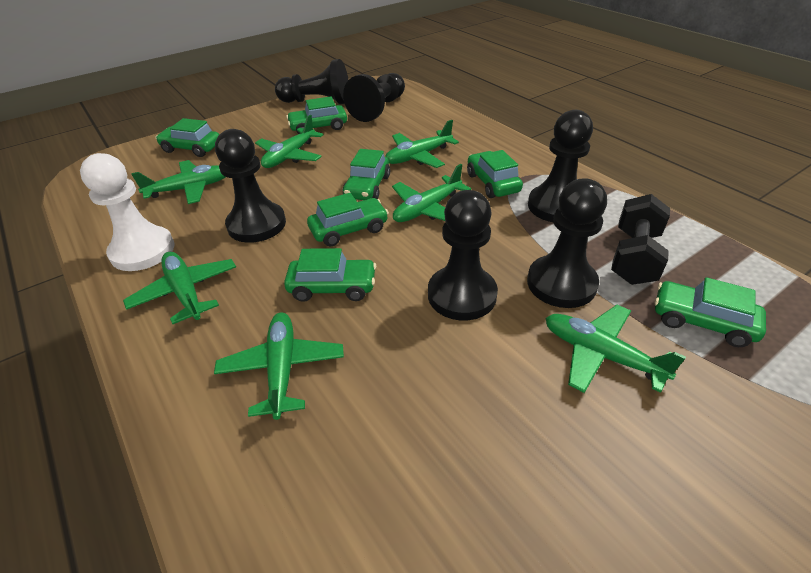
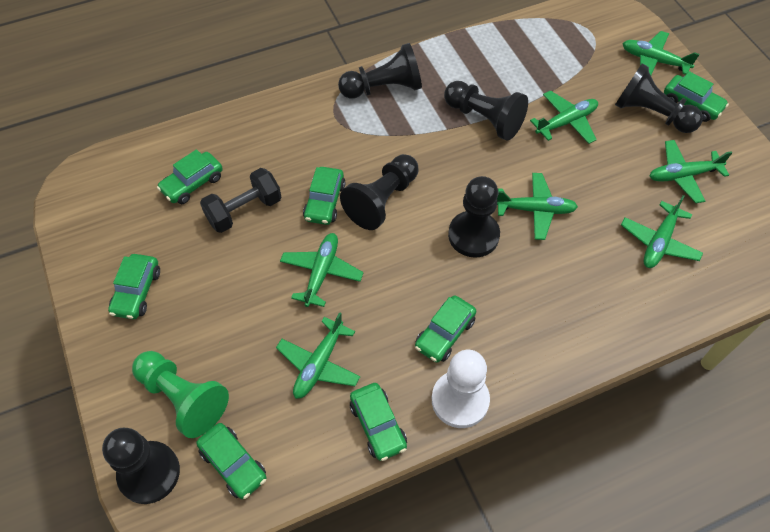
green pawn: none = 0 -> [132,351,229,438] = 1

